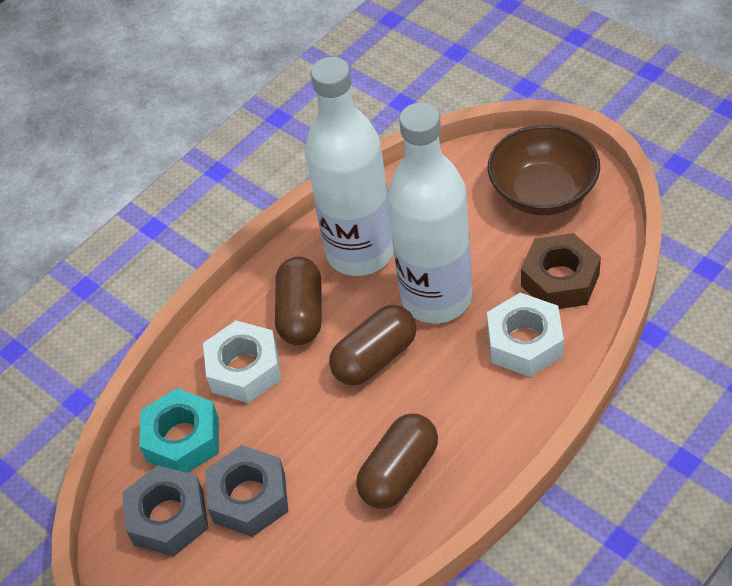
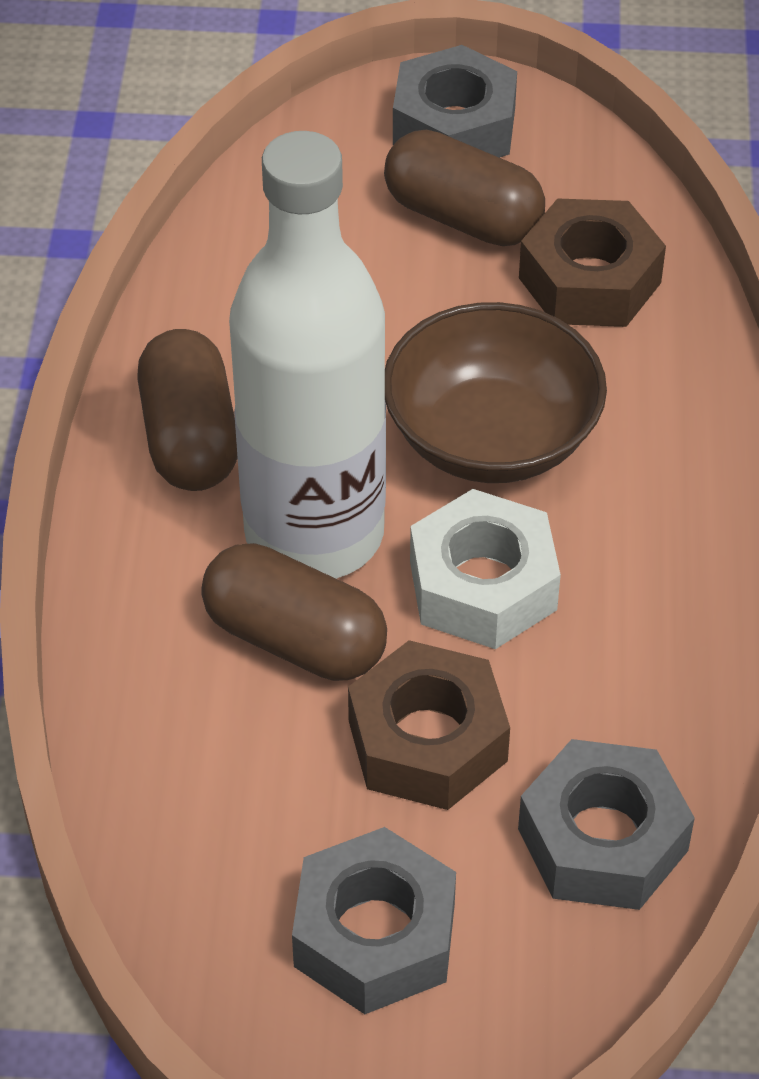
brown nut: [521,233,601,309] = 1 -> [348,640,510,810] [519,198,666,327] = 2
grey nut: [122,465,208,557] [205,445,288,537] = 2 -> [292,827,456,1014] [393,45,517,158] [518,739,695,910] = 3
turquoise nut: [139,388,219,473] = 1 -> none = 0
white bottle: [305,57,394,276] [387,103,472,323] = 2 -> [229,131,386,579] = 1
white nut: [203,321,282,403] [487,293,564,377] = 2 -> [410,489,561,649] = 1

